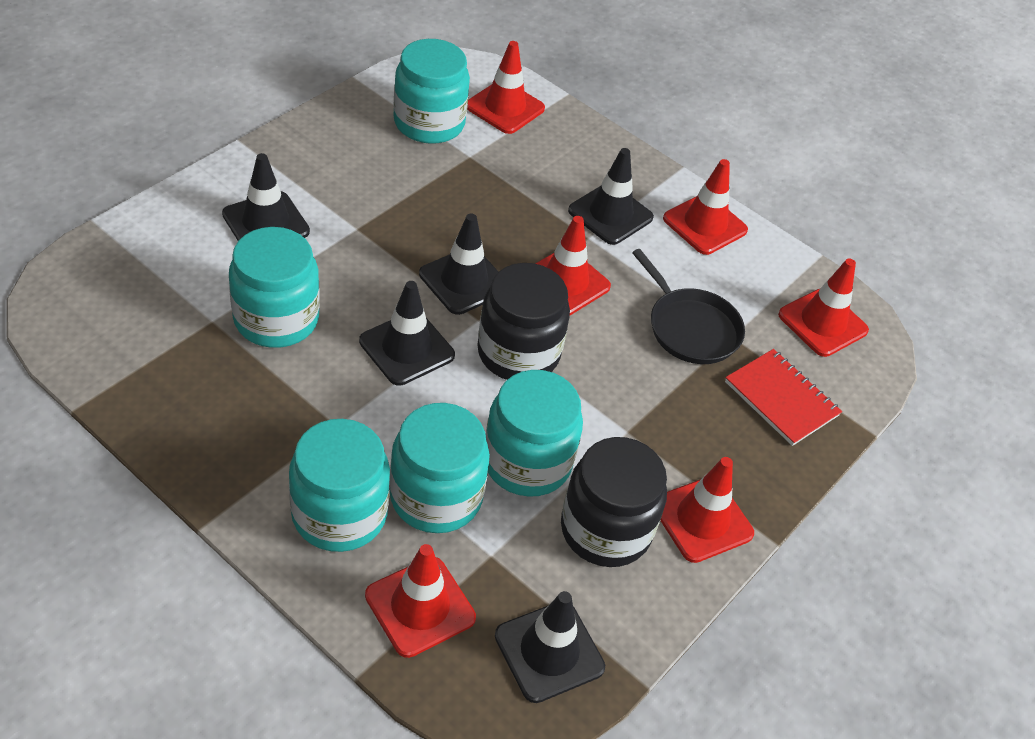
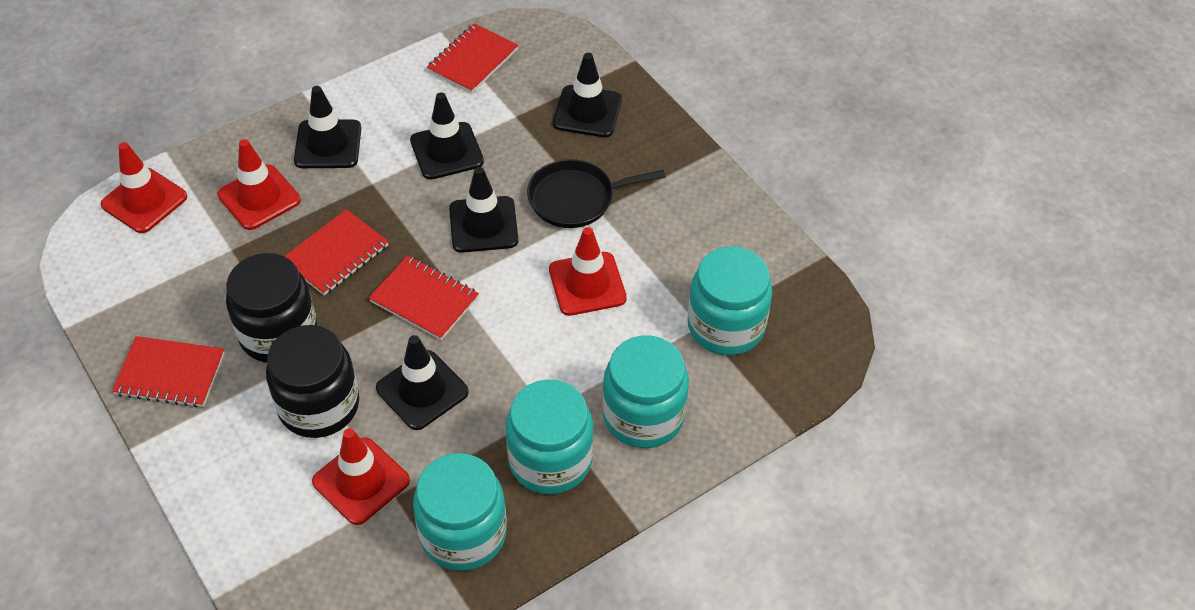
red notebook: [725,349,842,446] = 1 -> [112,336,225,408] [284,209,389,295] [369,255,479,340] [427,23,519,94] = 4
red traffic cone: [365,544,476,658] [467,41,545,134] [535,216,611,315] [660,457,754,563] [663,159,748,255] [778,259,869,357] = 6 -> [101,142,187,233] [217,139,301,230] [312,428,410,525] [549,227,627,316] = 4
turquoise jar: [229,227,320,348] [289,419,390,552] [390,403,490,533] [393,39,470,144] [486,370,583,497] = 5 -> [413,453,507,571] [506,380,594,494] [602,335,689,448] [688,246,772,355] = 4

